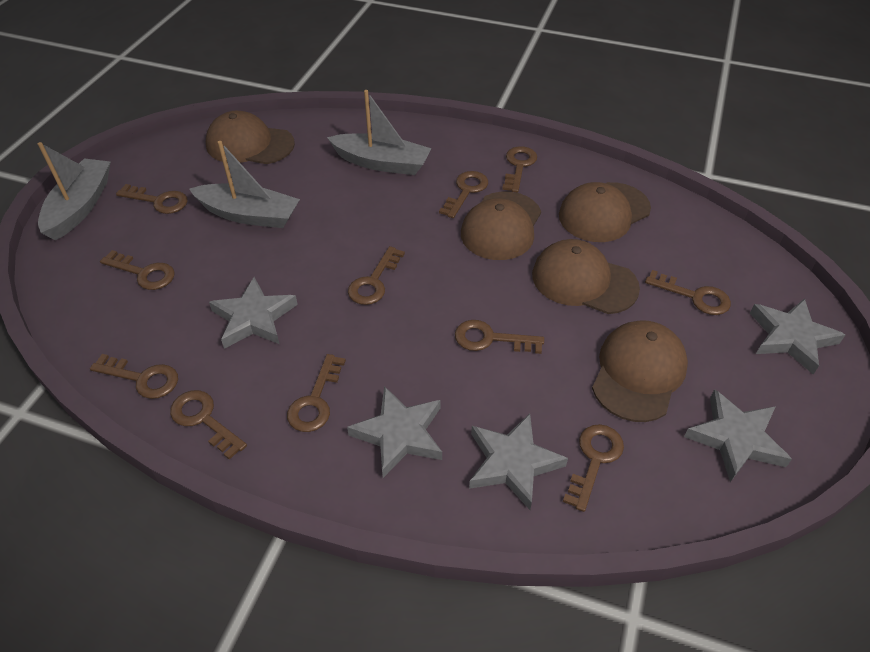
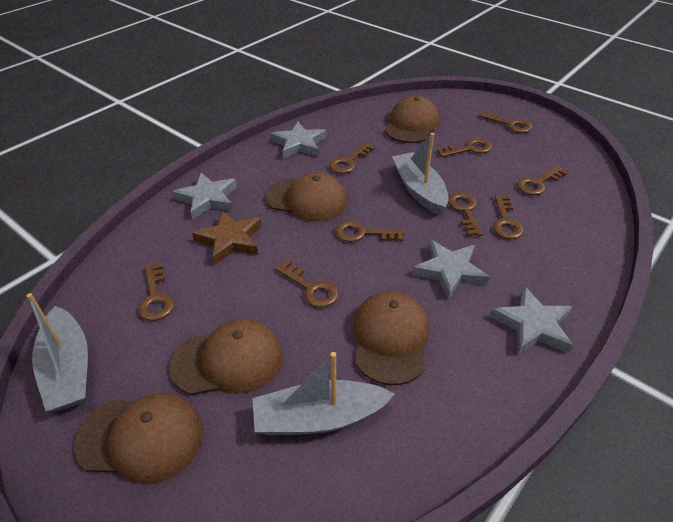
brown key: [90,354,178,399] [100,250,175,290] [116,184,188,214] [170,390,247,460] [287,354,346,432] [348,246,405,305] [439,171,488,218] [455,320,544,354] [502,146,537,192] [563,424,624,512] [645,270,731,315] = 11 -> [138,263,174,321] [276,260,339,307] [329,143,375,174] [335,221,405,242] [436,138,492,157] [448,192,483,236] [479,110,532,133] [493,195,524,239] [517,166,568,195] = 9
brown star: none = 0 -> [192,210,262,265] = 1
grey star: [209,277,298,349] [347,386,442,478] [469,414,568,510] [684,389,792,482] [750,298,845,374] = 5 -> [173,173,237,220] [271,122,327,159] [412,240,489,300] [490,286,573,354] = 4

